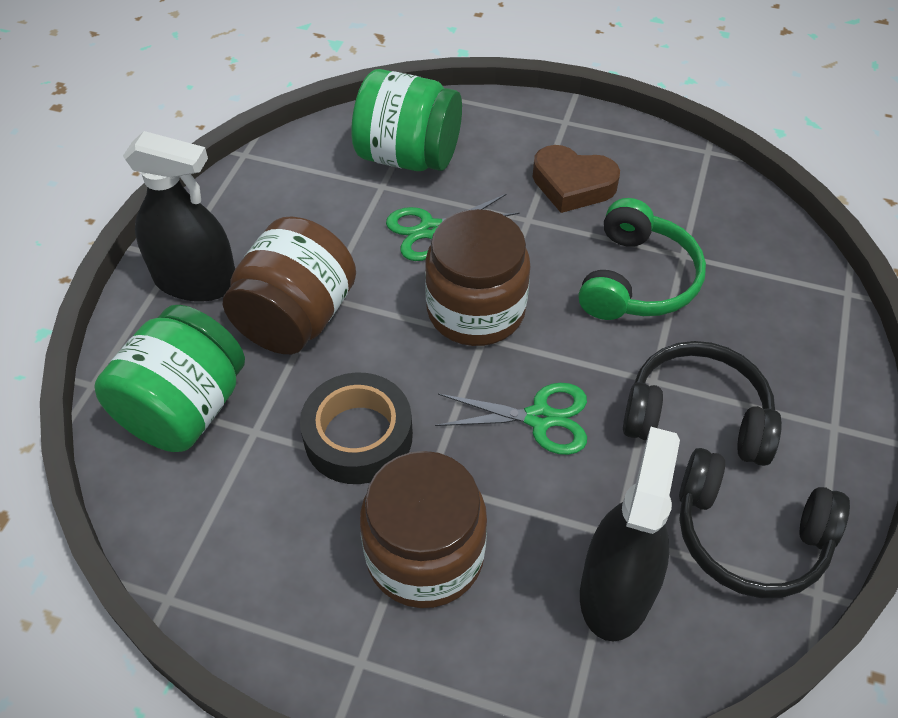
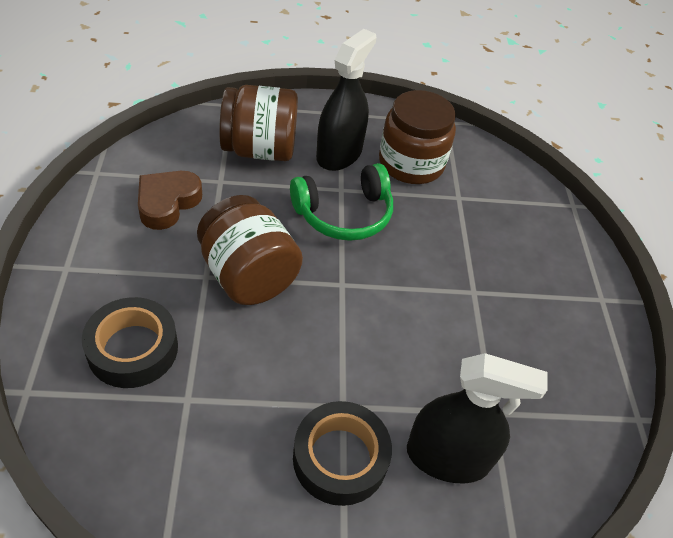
black headphones: [623,341,782,466] [679,448,850,598] = 2 -> none = 0
black tape: [300,372,413,484] = 1 -> [82,297,178,388] [293,401,392,506] = 2
green jar: [94,305,245,452] [351,69,462,171] = 2 -> none = 0
green scissors: [386,194,520,261] [435,383,587,455] = 2 -> none = 0

